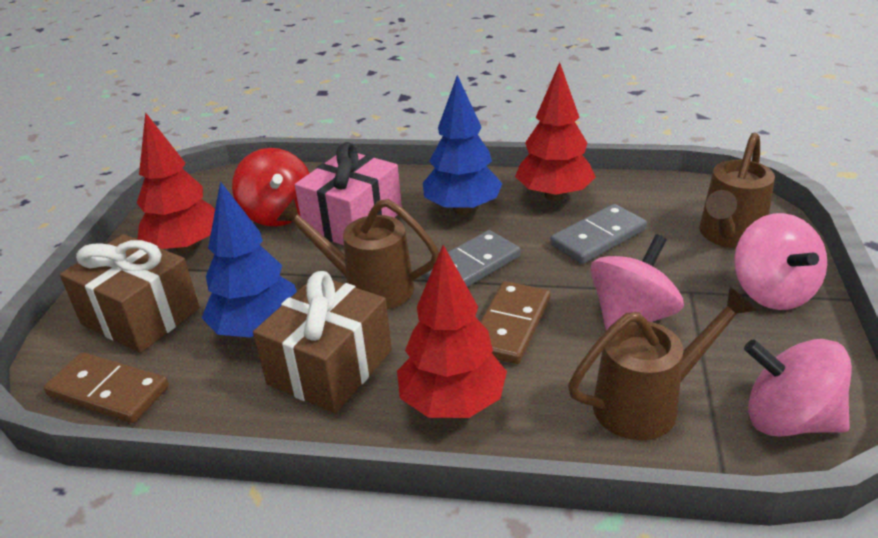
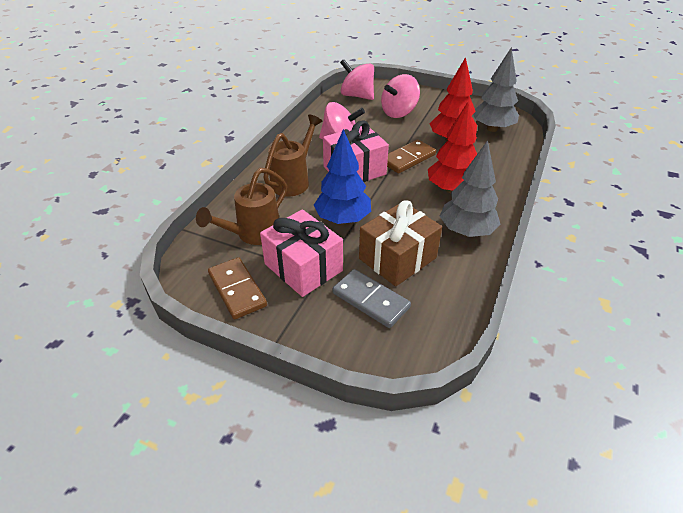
blue tree: [202,181,297,338] [423,75,503,214] = 2 -> [314,129,371,224] = 1
brown gift: [60,234,200,353] [253,271,392,413] = 2 -> [359,200,442,287] = 1
brown watering can: [276,199,439,310] [568,287,756,440] [699,132,775,248] = 3 -> [196,168,287,245] [263,114,323,197] = 2
grey domino: [421,230,520,287] [550,204,647,264] = 2 -> [333,269,411,328] = 1
grey tree: none = 0 -> [440,140,501,237] [473,47,519,132] = 2
pink gift: [295,142,402,245] = 1 -> [260,209,343,297] [323,121,389,182] = 2
red spinning top: [232,148,309,226] = 1 -> none = 0
red tree: [137,112,215,254] [397,245,507,418] [515,62,596,201] = 3 -> [428,102,477,193] [429,57,477,142] = 2

